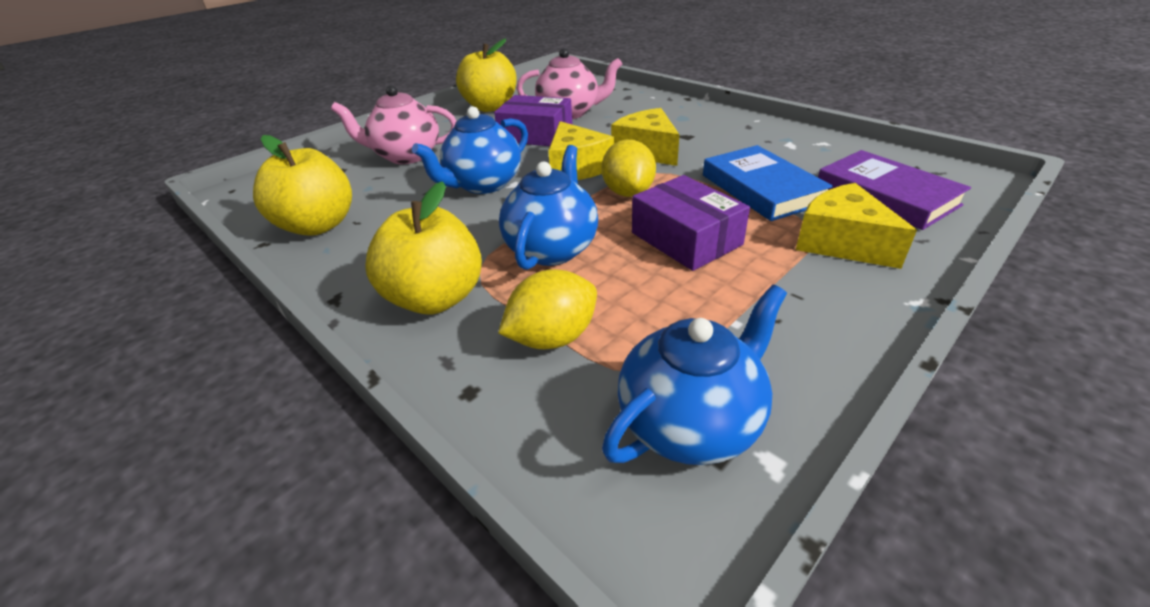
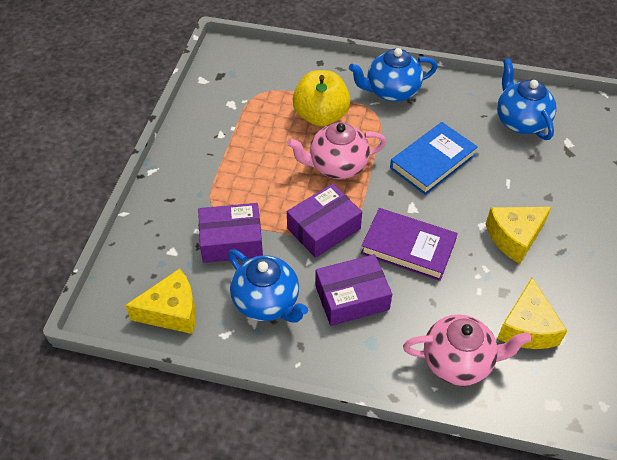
purple box: [494,95,573,146] [632,175,750,271] = 2 -> [198,203,263,263] [287,184,362,258] [315,254,392,326] = 3
yellow apple: [253,135,352,236] [365,181,482,314] [456,38,517,112] = 3 -> [293,70,350,127] = 1
yellow lemon: [498,269,597,349] [602,140,656,197] = 2 -> none = 0

